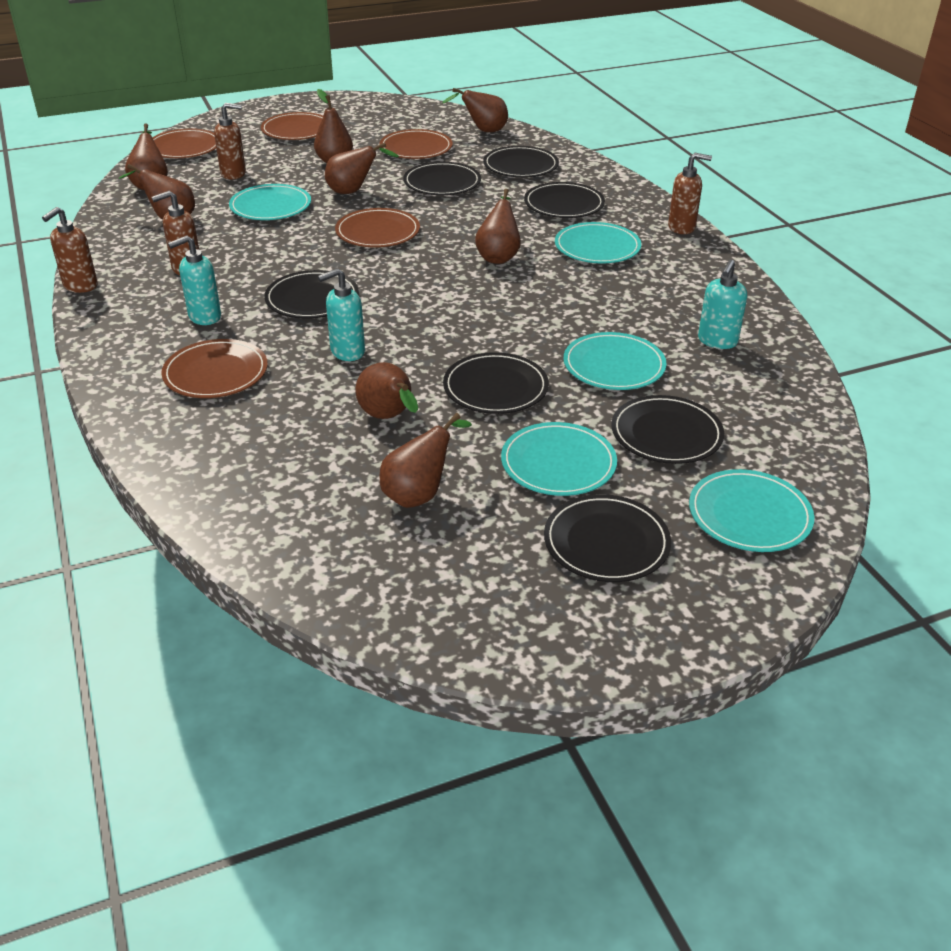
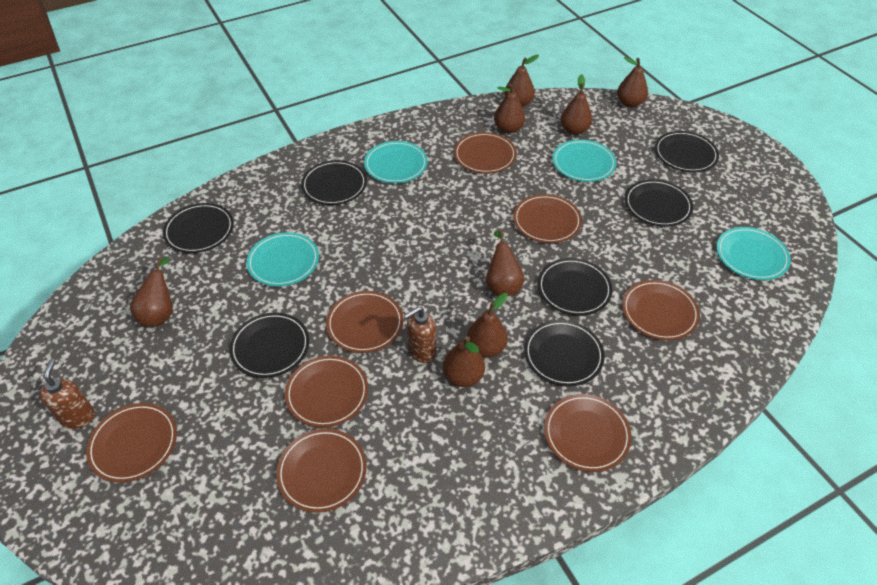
brown plate: [152,129,216,158] [161,339,268,398] [261,112,323,140] [335,208,420,247] [379,129,453,159] = 5 -> [86,403,177,483] [276,429,367,513] [285,356,368,428] [326,291,403,353] [454,132,517,174] [513,194,582,243] [544,394,632,472] [622,280,700,341] = 8
brown soap dispenser: [42,207,98,293] [152,191,199,275] [214,103,246,179] [668,153,712,234] = 4 -> [40,359,95,429] [404,306,436,363] = 2
turquoise plate: [229,184,311,220] [501,422,617,496] [555,222,641,264] [563,332,667,390] [689,469,814,552] = 5 -> [246,232,319,286] [364,141,428,183] [552,139,617,182] [716,227,791,280] = 4
turquoise soap dispenser: [168,235,221,325] [318,268,365,361] [698,260,747,349] = 3 -> none = 0

